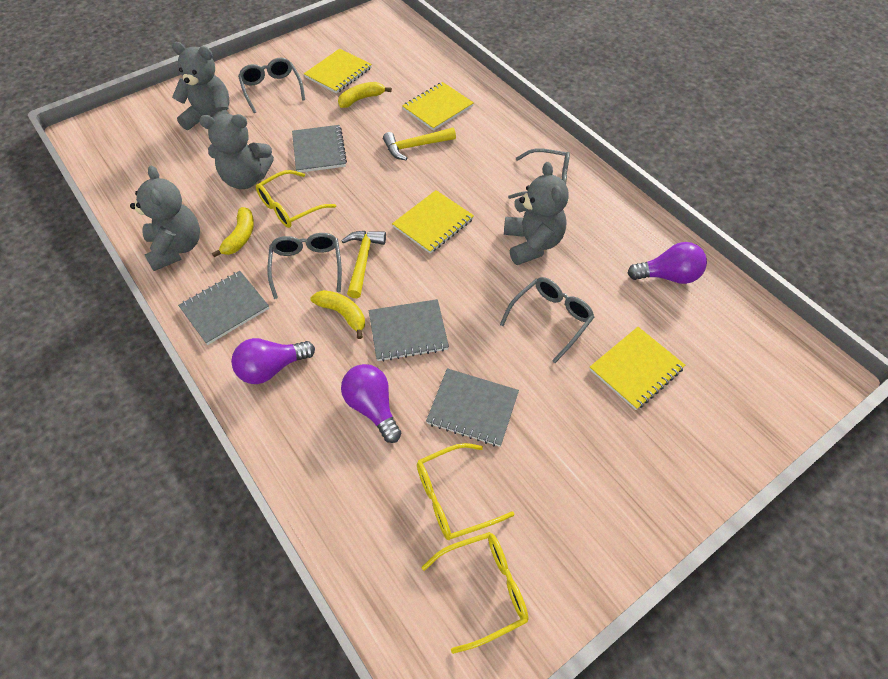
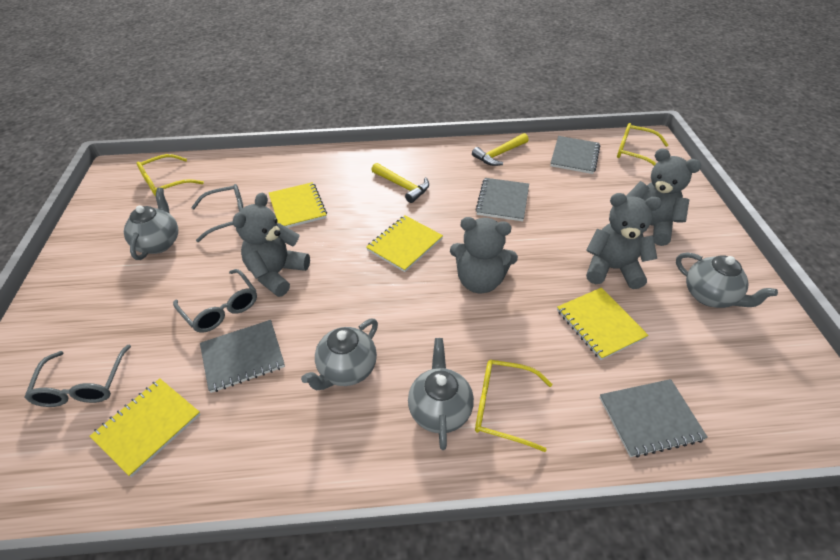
grey glasses: [238,58,305,113] [267,233,342,299] [500,277,594,363] [508,148,570,199] = 4 -> [24,344,131,407] [173,269,257,333] [191,184,243,242] = 3
grey teapot: none = 0 -> [124,188,178,260] [301,319,378,390] [408,338,474,450] [676,252,778,308] = 4
purple light bulb: [231,338,315,384] [341,364,401,443] [628,242,707,284] = 3 -> none = 0
yellow banana: [212,207,254,257] [311,290,365,339] [338,82,392,108] = 3 -> none = 0

